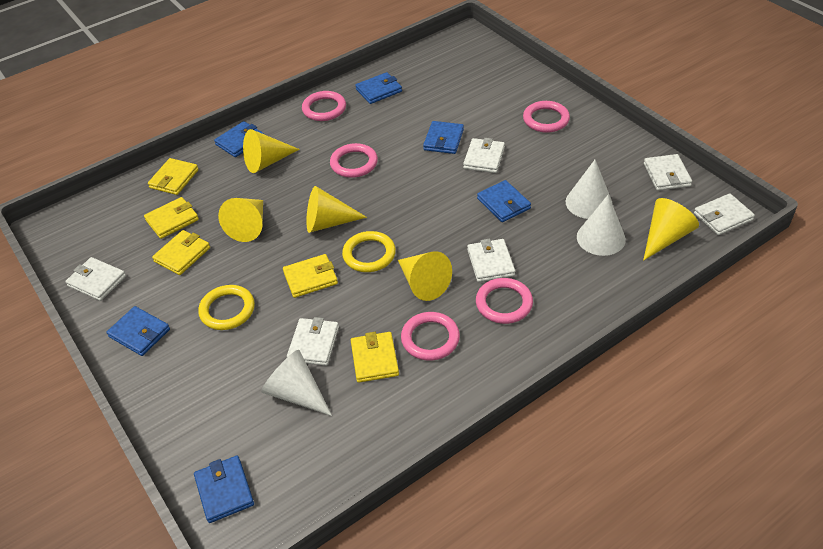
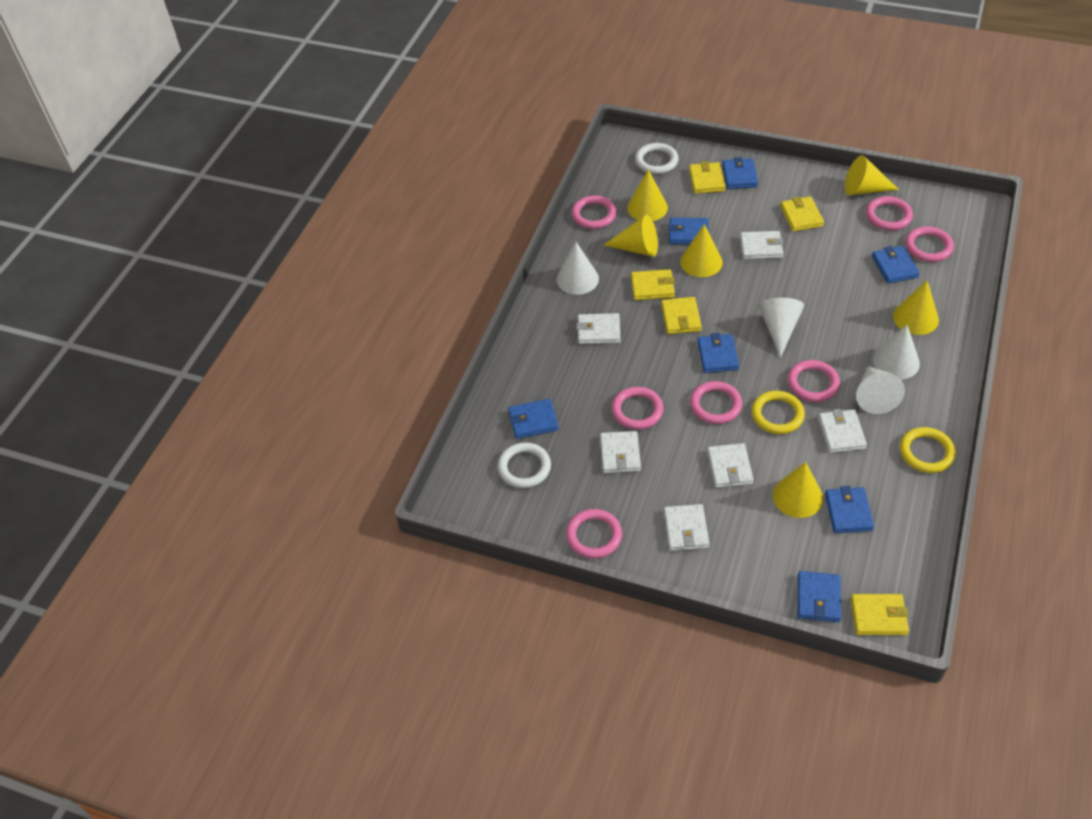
blue wallet: [107,306,170,356] [194,456,254,523] [214,121,264,157] [355,72,402,104] [423,121,464,154] [477,180,531,222] = 6 -> [508,399,559,439] [668,217,709,245] [697,333,739,373] [722,157,758,189] [797,571,841,622] [825,486,874,533] [872,246,920,284] = 7
pink ring: [302,91,346,121] [330,143,378,178] [401,312,460,361] [476,278,533,324] [523,101,570,133] = 5 -> [566,509,622,559] [572,195,617,229] [611,387,664,430] [690,381,742,424] [788,360,840,402] [866,196,913,230] [905,226,954,262] = 7
white cone: [261,350,332,416] [566,160,613,219] [577,195,626,256] = 3 -> [557,242,599,295] [759,298,804,358] [856,366,905,414] [873,325,920,379] = 4
white ring: none = 0 -> [498,442,551,488] [635,143,679,174] = 2
yellow cone: [218,198,263,242] [243,129,300,173] [306,186,367,233] [398,251,452,301] [643,198,699,260] = 5 -> [604,215,658,257] [627,170,668,221] [680,224,723,277] [773,462,823,518] [845,155,899,195] [893,281,939,335] = 6

